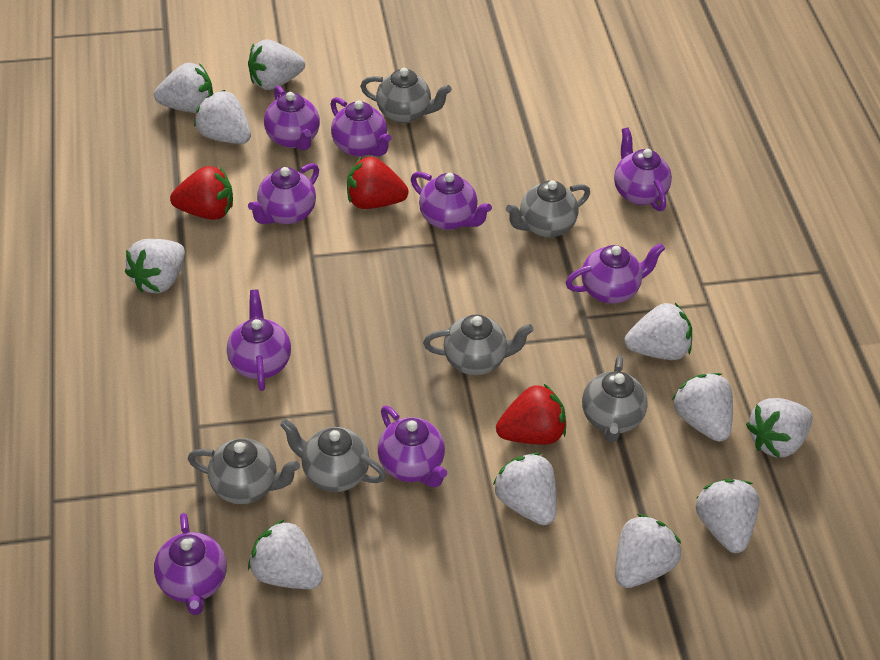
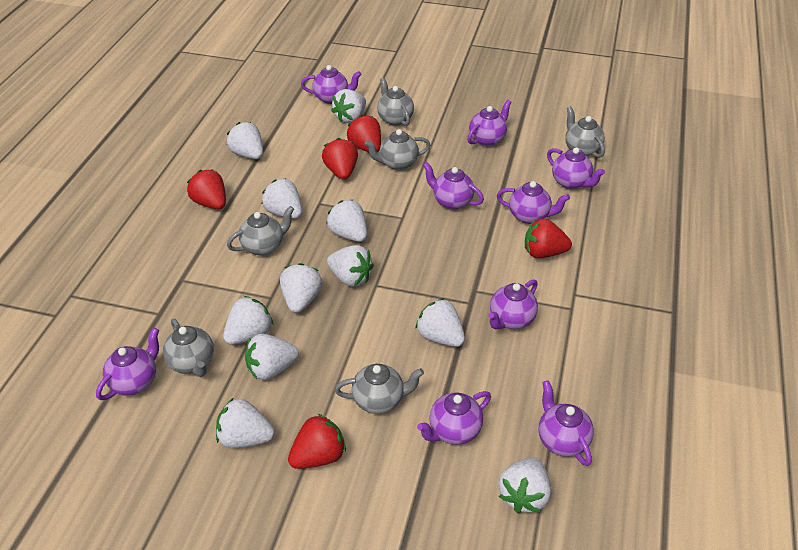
red strawberry: [170,166,233,220] [347,157,409,209] [496,384,566,445] = 3 -> [187,169,226,209] [288,414,346,469] [322,138,358,180] [347,115,381,152] [525,218,572,258] = 5

